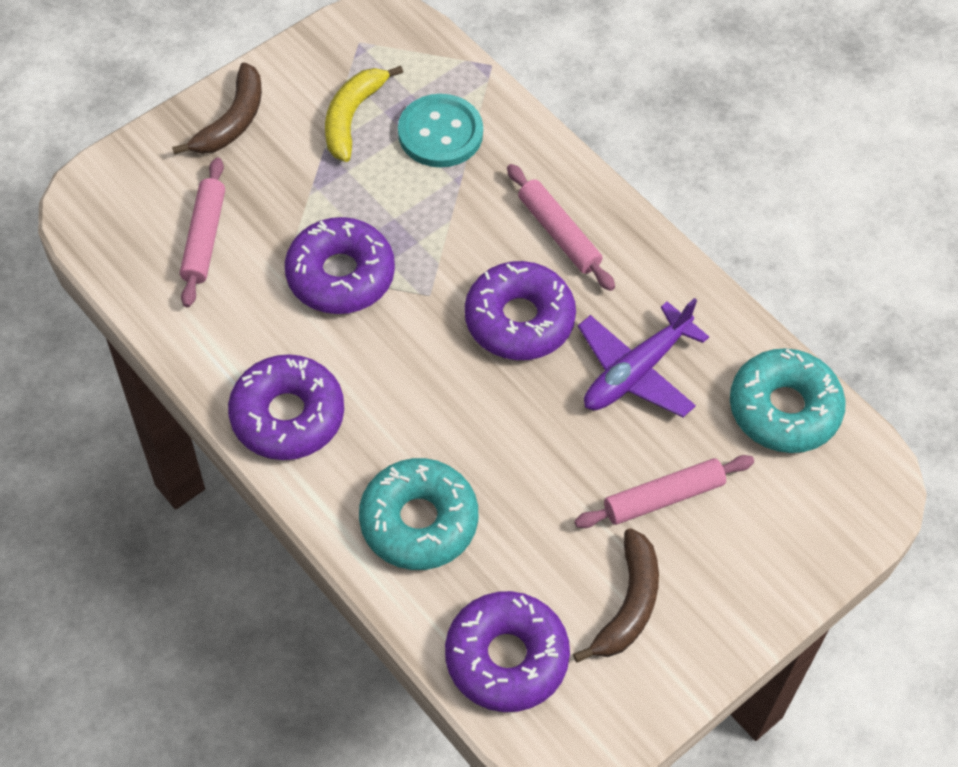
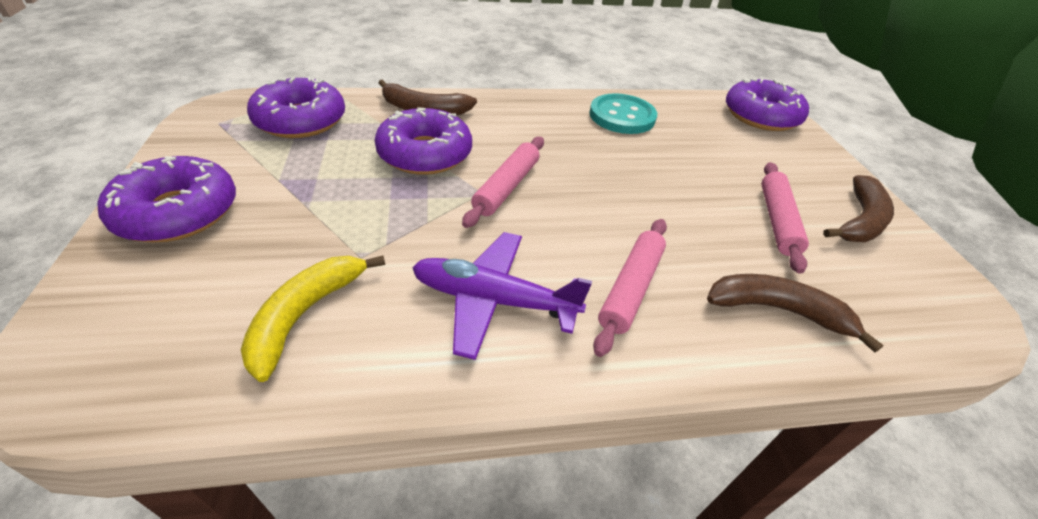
brown banana: [172,62,262,155] [573,528,659,663] = 2 -> [379,79,477,115] [707,274,884,352] [823,175,894,242] = 3
turquoise donut: [359,458,478,570] [730,348,846,453] = 2 -> none = 0

